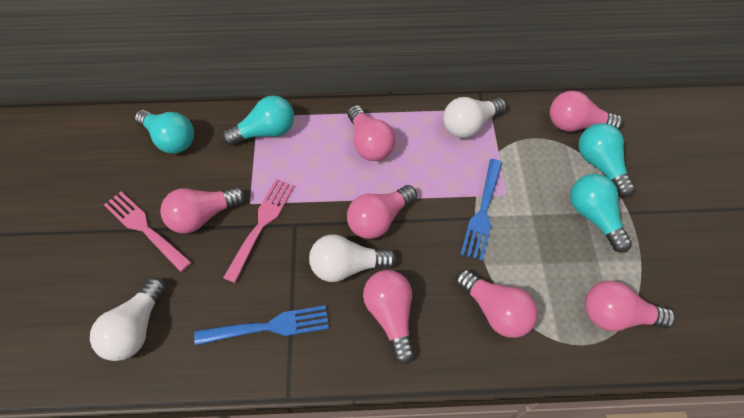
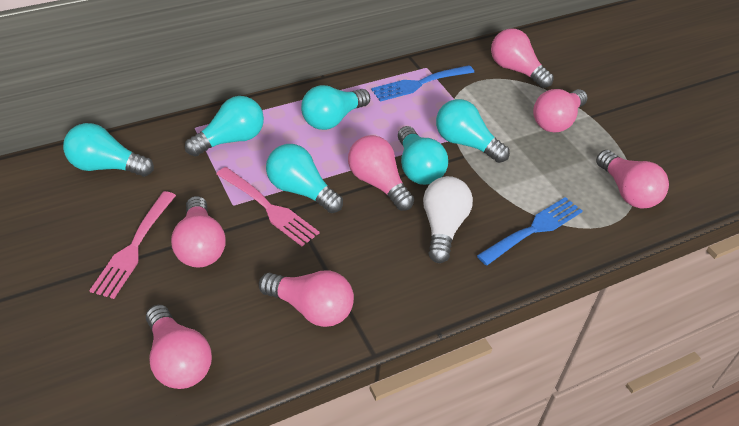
turquoise light bulb: [135,110,194,153] [222,95,294,146] [570,174,632,253] [578,123,635,197] = 4 -> [63,123,154,177] [185,96,264,156] [266,144,343,213] [301,85,370,130] [398,126,448,185] [436,99,510,163] = 6
white light bulb: [90,278,166,361] [309,234,397,282] [443,97,507,138] = 3 -> [423,176,473,263] = 1

